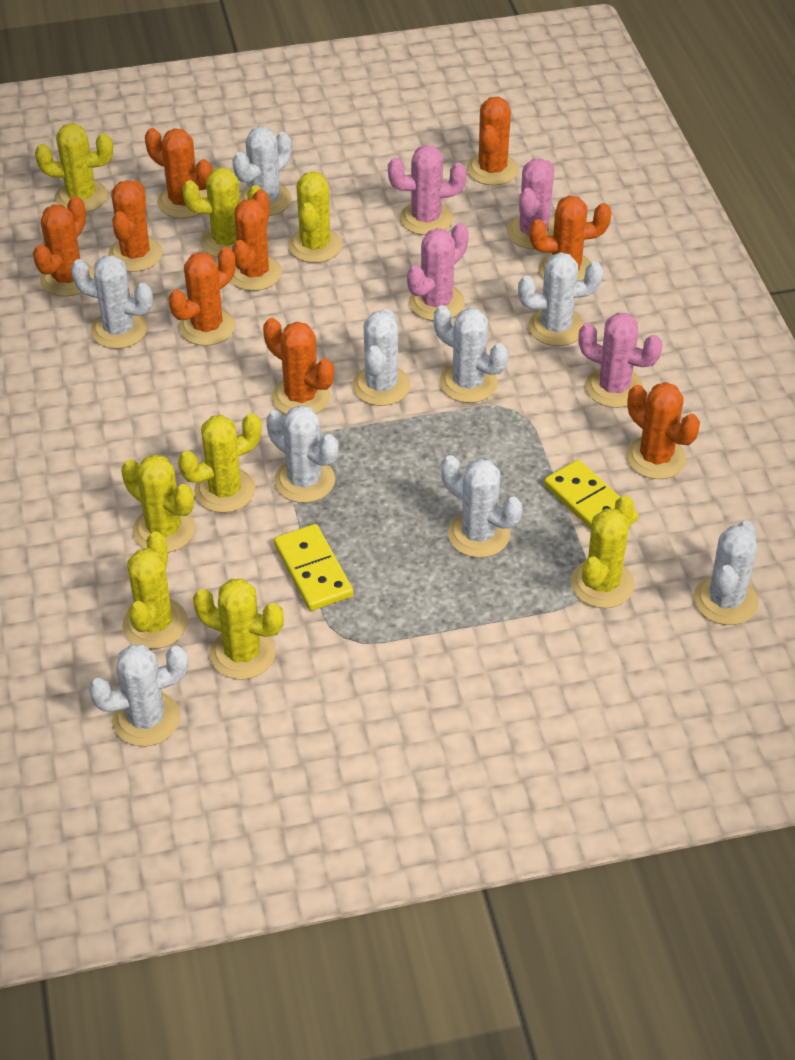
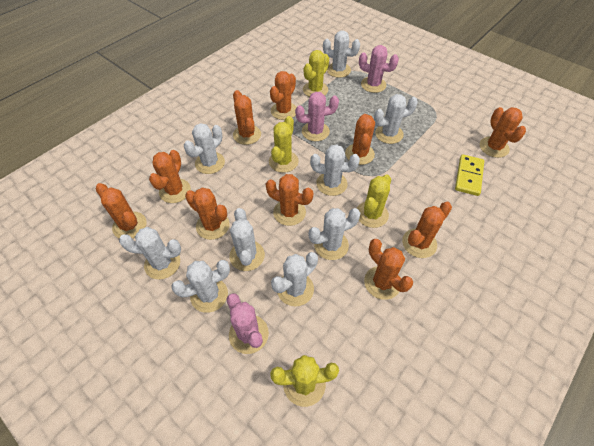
orange cactus: [33,196,94,297] [108,180,163,272] [145,128,212,218] [169,247,235,346] [230,189,282,291] [263,318,334,415] [467,97,518,186] [529,195,612,280] [626,382,700,479] = 9 -> [96,183,147,238] [149,150,191,203] [185,188,230,240] [233,90,261,145] [266,174,313,226] [270,71,297,120] [345,114,375,165] [364,239,413,300] [402,202,452,258] [480,107,526,158] = 10
pink cactus: [388,145,467,235] [407,223,469,321] [507,159,554,249] [578,313,663,408] = 4 -> [227,293,269,354] [295,92,339,141] [359,45,399,93] = 3
yellow cactus: [35,123,113,212] [121,454,195,553] [123,531,188,649] [178,413,262,513] [182,167,261,258] [193,579,284,679] [288,172,342,263] [571,495,635,608] = 8 -> [269,116,299,173] [270,355,339,407] [303,50,329,97] [357,174,391,228] = 4
yellow domino: [274,524,353,611] [544,460,638,529] = 2 -> [455,154,484,196] = 1

